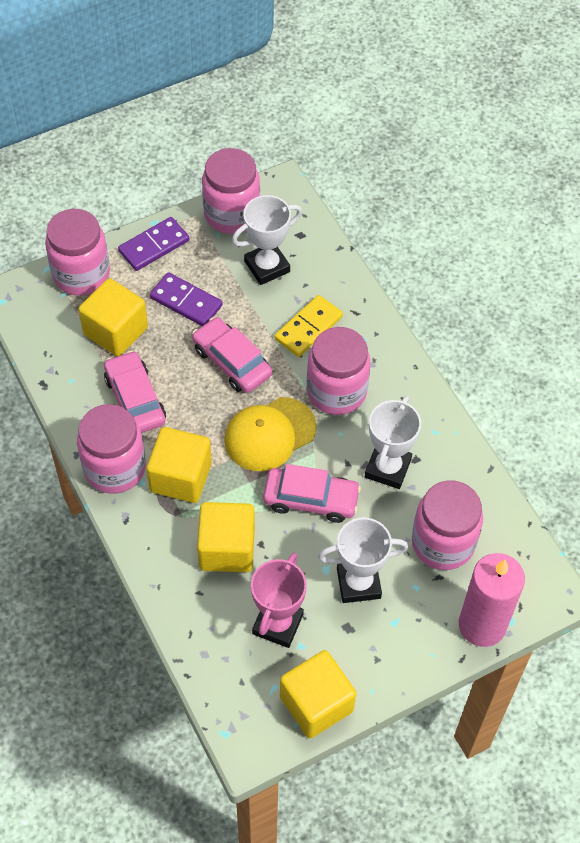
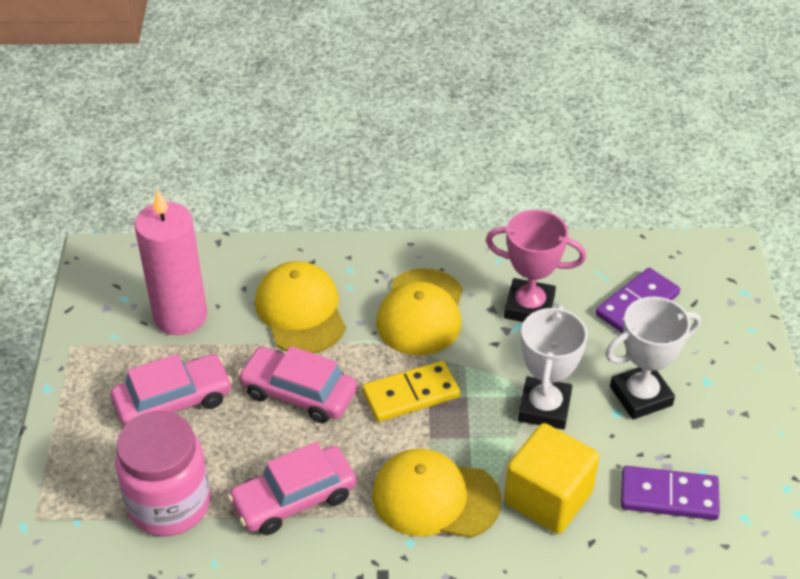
pink jar: [45,209,110,296] [77,404,146,494] [202,148,260,234] [307,327,371,415] [412,480,483,570] = 5 -> [115,411,210,536] = 1
white trophy: [232,195,302,285] [318,518,408,603] [365,396,421,489] = 3 -> [518,305,588,430] [605,296,701,419] = 2
yellow cap: [224,397,317,471] = 1 -> [255,261,346,353] [372,449,501,538] [376,268,463,355] = 3
yellow cube: [78,278,148,356] [146,427,212,503] [197,502,255,572] [280,650,356,738] = 4 -> [504,423,599,534] = 1

